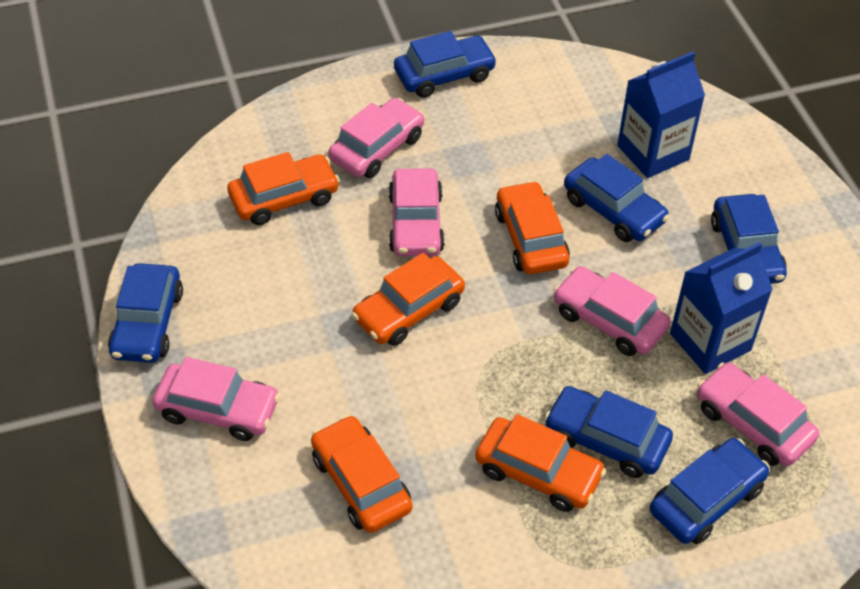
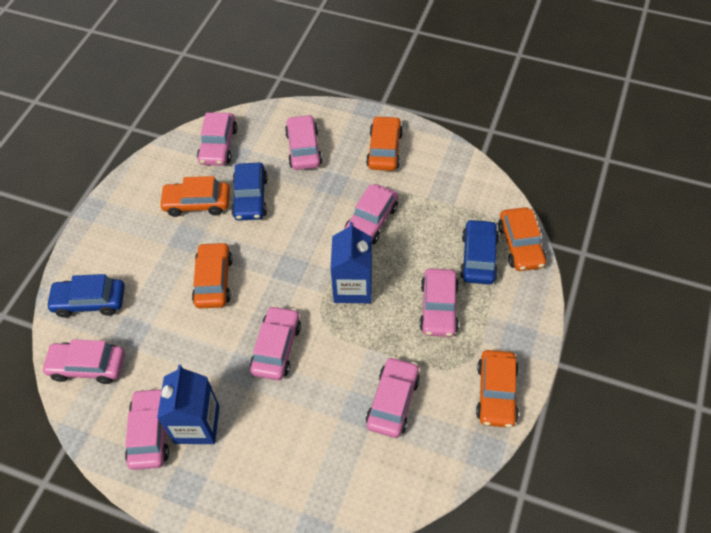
blue car: [108,263,183,363] [394,31,497,98] [544,386,673,478] [564,154,669,242] [650,438,769,544] [711,194,787,284] = 6 -> [46,274,125,318] [231,163,268,221] [460,219,499,285] = 3
pink car: [153,357,280,441] [328,98,424,178] [388,168,445,256] [553,266,671,356] [697,362,819,466] = 5 -> [41,339,125,384] [125,388,169,470] [197,112,237,166] [250,306,301,380] [285,115,322,170] [344,184,398,244] [366,357,420,438] [420,269,459,337] = 8

